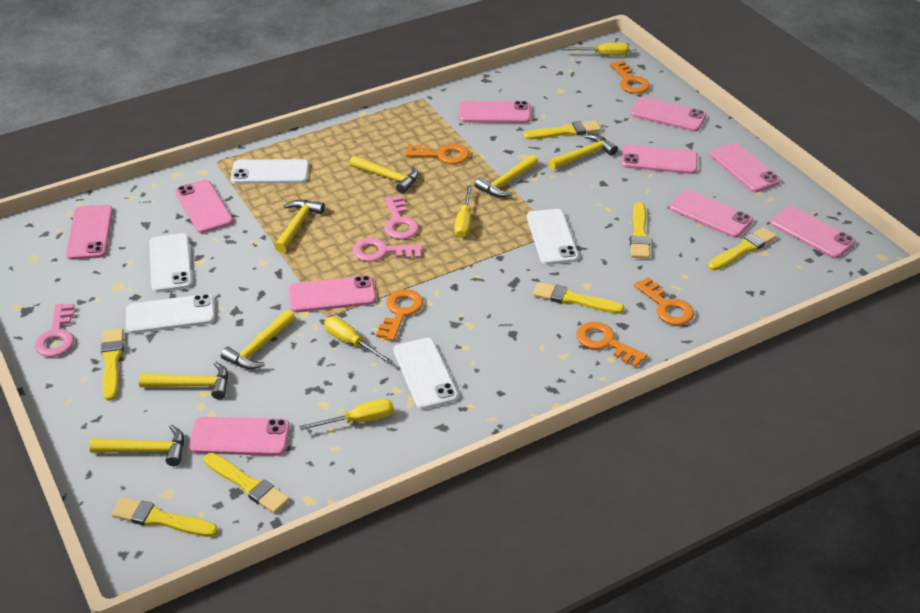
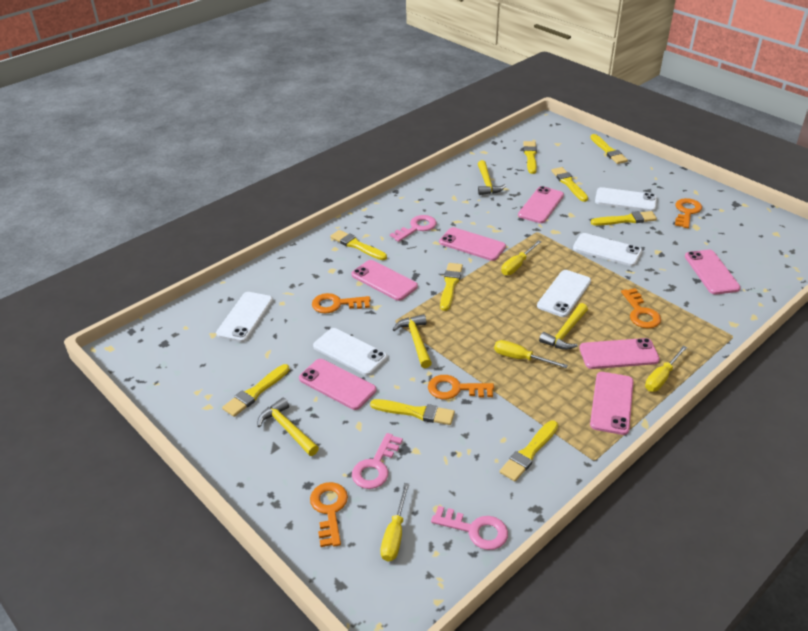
pink phone: [66,205,113,260] [175,180,233,233] [189,417,290,456] [289,275,376,313] [459,101,531,123] [621,145,698,174] [630,97,706,132] [669,190,753,238] [709,143,781,192] [770,206,856,259] = 10 -> [299,359,376,410] [351,260,418,301] [439,227,506,261] [518,186,564,223] [579,338,660,369] [590,372,634,435] [685,250,741,295] = 7
yellow brush: [101,328,124,401] [111,497,218,537] [204,453,290,514] [524,120,601,139] [533,282,624,314] [630,202,650,258] [708,227,777,271] = 7 -> [222,364,290,417] [330,230,387,260] [370,399,455,425] [440,263,463,311] [500,421,558,482] [523,141,537,174] [551,167,588,202] [590,134,628,164] [591,211,657,226] = 9
yellow hammer: [89,425,184,466] [139,362,228,400] [221,310,295,369] [274,200,325,253] [350,156,418,194] [475,154,538,197] [549,134,618,170] = 7 -> [257,397,319,456] [392,314,432,368] [478,160,506,195] [539,303,588,350] = 4

